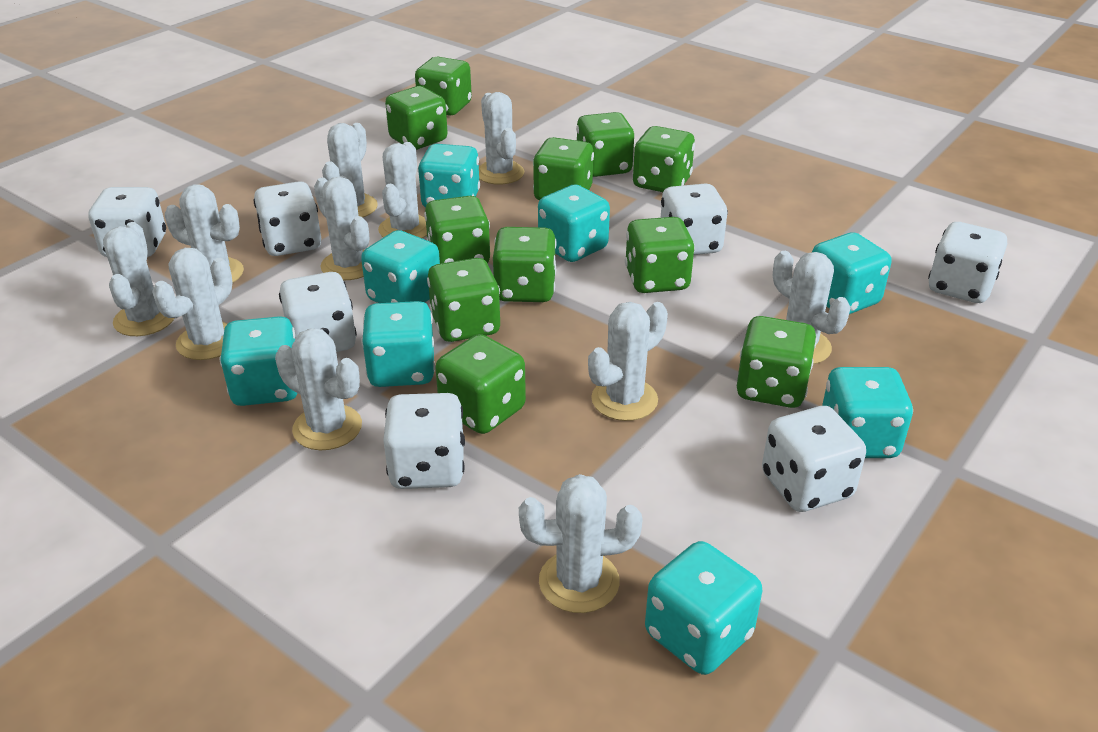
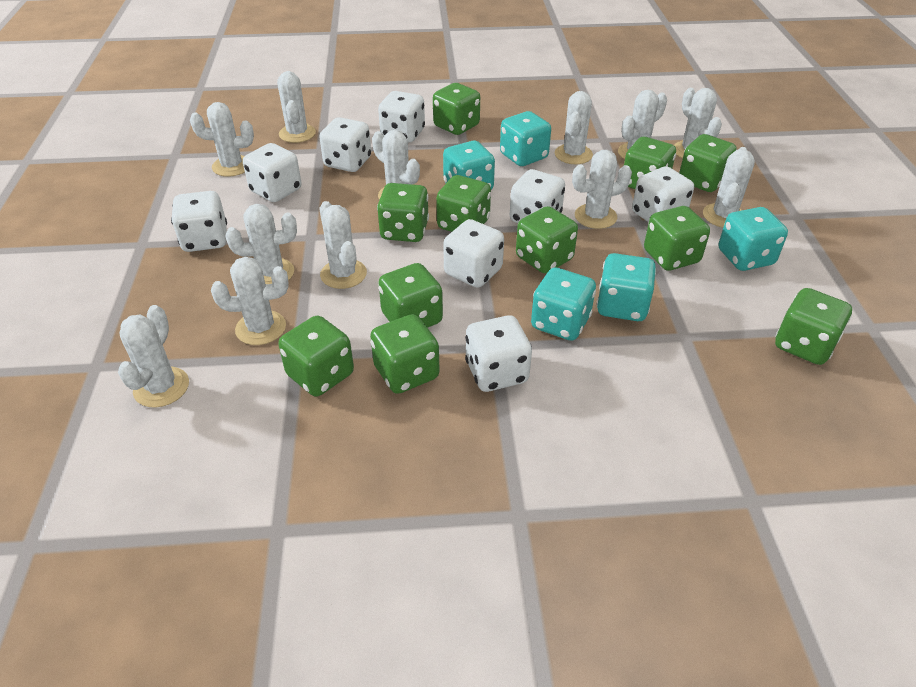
turquoise dice: [220,316,297,406] [361,230,440,303] [361,301,435,387] [418,144,480,207] [538,184,610,262] [645,541,762,675] [812,232,892,314] [822,367,913,458] = 8 -> [443,141,495,190] [500,111,551,166] [531,268,596,341] [597,253,656,321] [719,207,788,271] = 5
white cactus: [103,222,174,336] [152,248,233,360] [165,184,244,283] [275,328,362,450] [314,177,370,280] [322,123,378,218] [378,142,427,238] [479,92,524,185] [519,474,643,613] [588,302,668,421] [773,251,850,364] = 11 -> [118,305,189,408] [190,102,254,177] [211,257,289,345] [226,204,297,284] [277,71,316,143] [320,201,367,289] [372,130,420,200] [555,91,593,164] [572,150,632,229] [618,90,667,159] [674,88,722,158] [703,147,755,228] = 12
white dice: [88,187,166,257] [253,181,321,256] [279,272,357,352] [383,393,465,489] [661,183,728,255] [762,406,866,512] [928,222,1007,303] = 7 -> [171,191,227,252] [243,143,301,202] [319,117,371,172] [378,91,425,142] [443,219,504,288] [465,315,532,392] [510,169,565,223] [632,166,694,222] = 8

